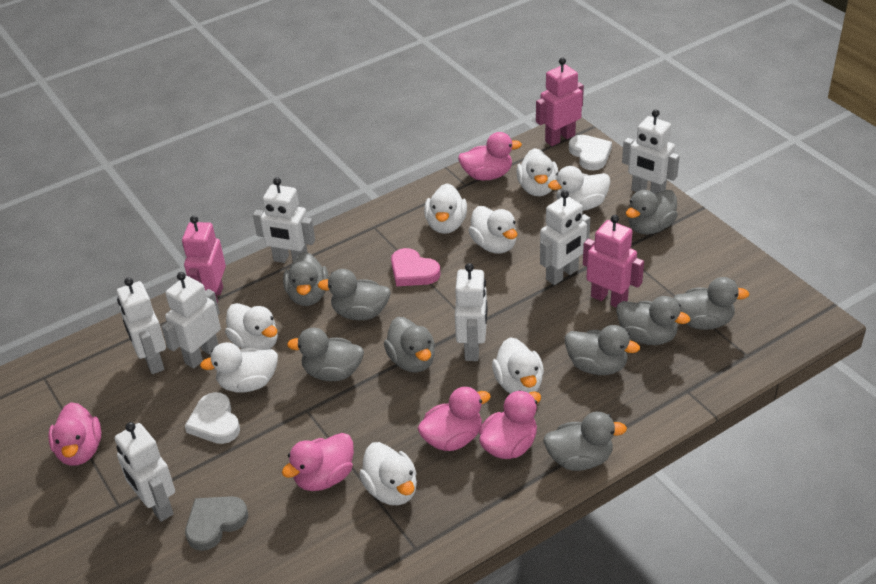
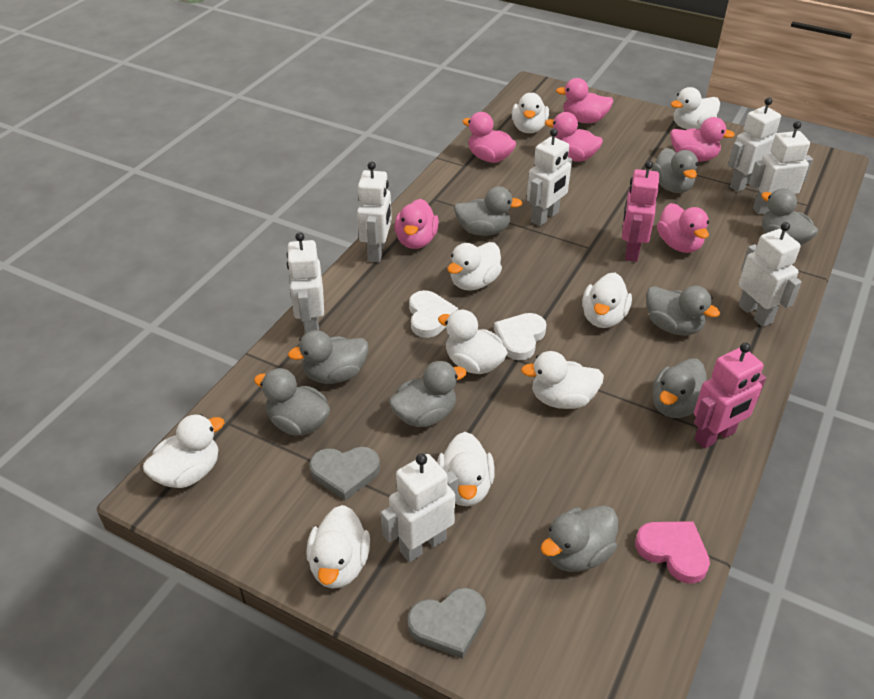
grey heart: [185,496,248,551] = 1 -> [309,447,380,501] [408,588,486,659] = 2
pink duck: [48,402,101,466] [282,433,354,491] [418,387,491,451] [458,132,522,181] [479,390,541,459] = 5 -> [394,199,439,249] [462,112,516,163] [545,112,603,162] [556,78,613,123] [657,203,709,253] [670,117,735,162] = 6
pink robot: [182,216,226,304] [536,58,584,146] [583,215,644,308] = 3 -> [622,161,659,262] [694,343,766,449] = 2
white duck: [200,342,278,393] [225,303,278,350] [359,442,417,505] [424,183,467,234] [468,206,517,253] [492,337,544,394] [517,148,558,196] [548,166,610,211] = 8 -> [143,414,225,488] [306,505,370,589] [437,432,495,506] [438,309,508,374] [447,242,502,291] [512,93,549,133] [521,351,604,409] [582,272,632,328] [671,87,720,129] = 9

